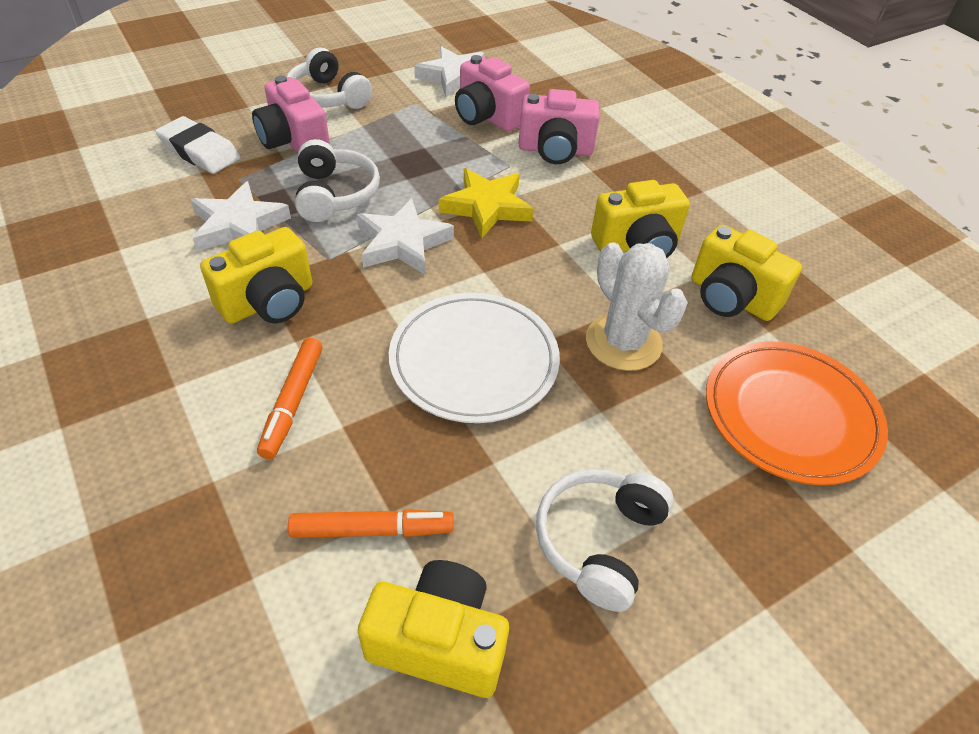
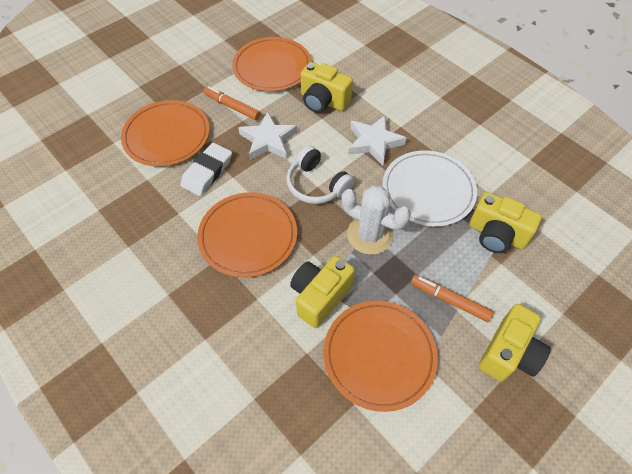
orange plate: [706,341,888,485] = 1 -> [121,100,210,166] [197,192,297,278] [232,37,312,91] [323,301,438,412] = 4
pink camera: [252,76,330,154] [455,55,530,132] [518,89,600,164] = 3 -> none = 0
white headphones: [286,48,372,109] [295,139,380,222] [536,469,673,612] = 3 -> [286,146,354,204] = 1
white star: [191,181,291,251] [357,198,454,274] [414,46,485,97] = 3 -> [238,112,297,160] [348,115,406,165] = 2
yellow star: [439,168,534,238] = 1 -> none = 0

